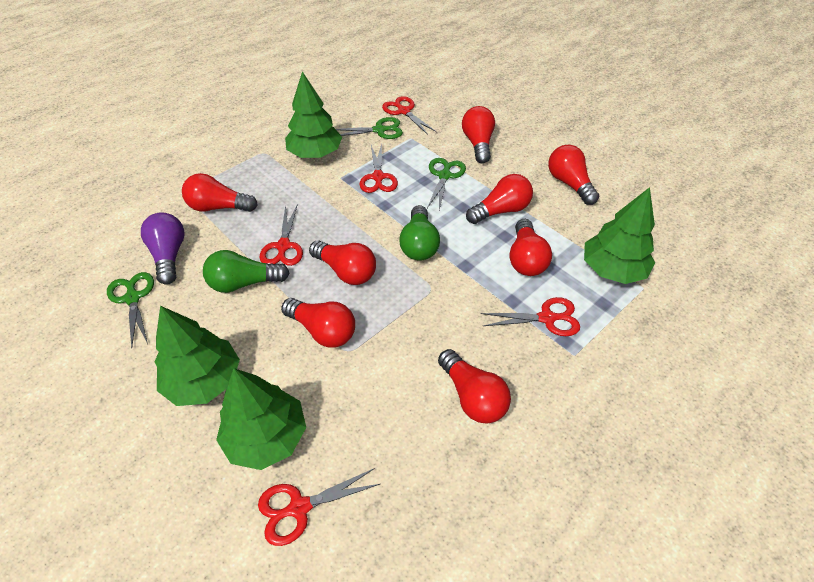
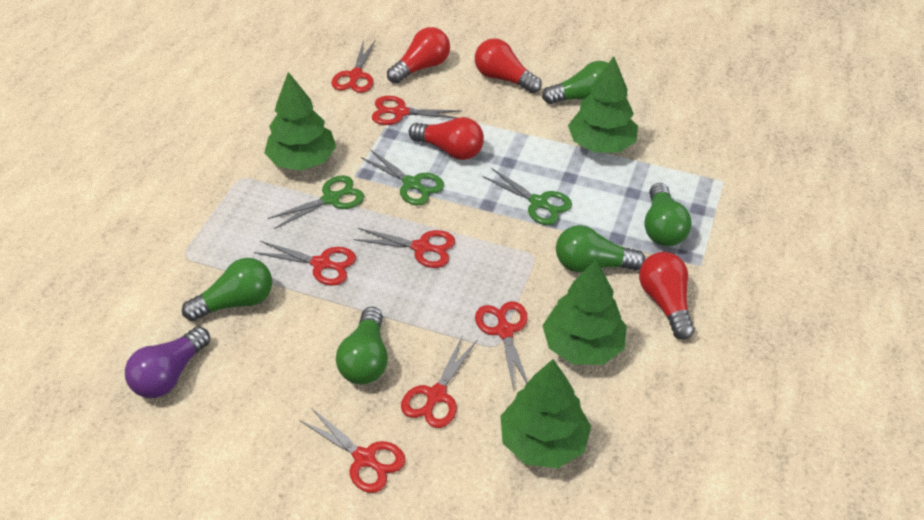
green light bulb: [203,250,289,293] [399,205,440,261] = 2 -> [182,258,272,321] [336,307,388,384] [542,61,608,104] [556,225,645,272] [645,183,692,246] = 5
red light bulb: [182,173,258,212] [281,298,355,348] [309,241,376,285] [438,349,511,424] [462,106,495,164] [466,174,533,224] [509,219,552,276] [548,145,599,205] = 8 -> [387,27,450,84] [409,117,484,160] [475,39,542,93] [639,252,695,340] = 4
red scissors: [258,468,380,546] [260,204,303,266] [360,143,398,193] [382,96,436,135] [481,297,580,336] = 5 -> [254,241,356,286] [299,408,406,493] [331,40,376,93] [353,228,455,268] [372,96,462,125] [401,335,477,428] [475,301,528,390] = 7

